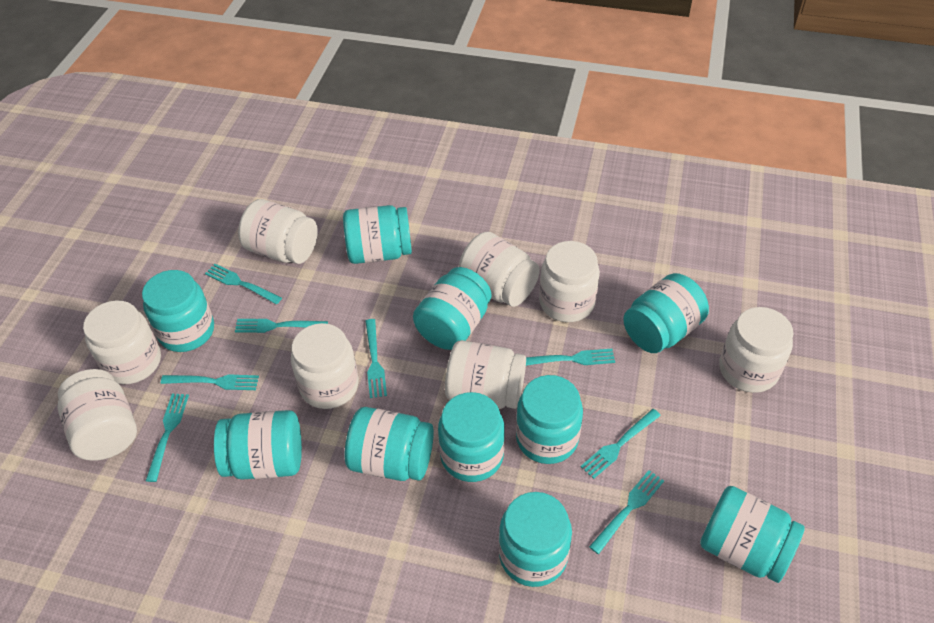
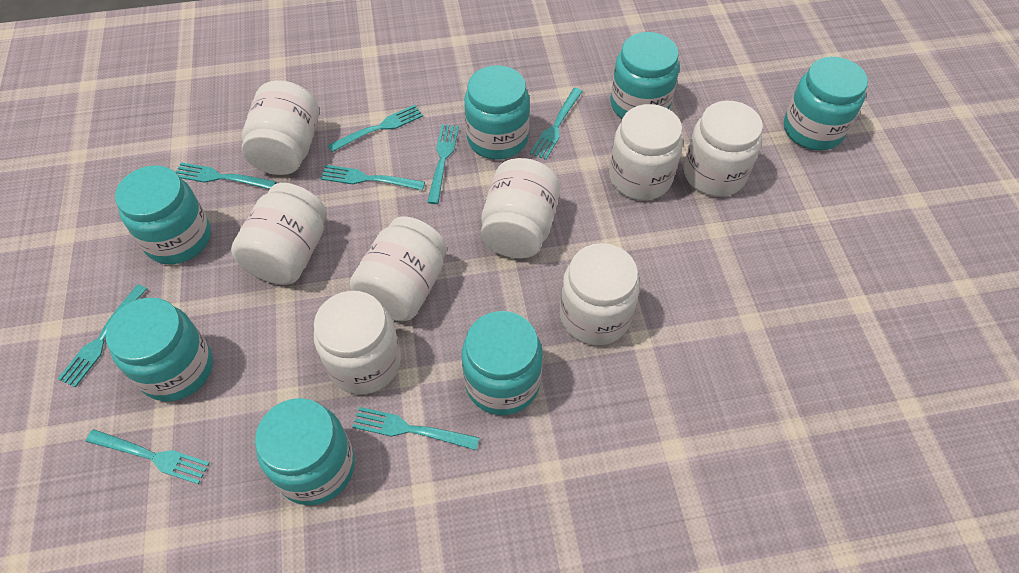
turquoise jar: [142,270,214,352] [214,410,302,480] [343,205,412,264] [344,407,434,481] [413,267,491,350] [438,392,505,482] [499,492,572,587] [516,375,583,464] [623,273,709,353] [700,486,805,583] = 10 -> [106,298,213,401] [115,166,211,264] [255,398,355,505] [462,311,543,415] [464,65,530,160] [610,32,679,118] [784,57,868,151] = 7

